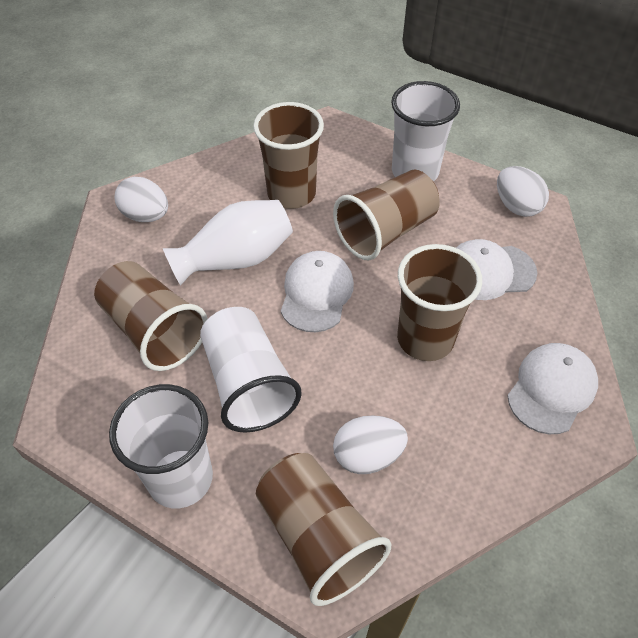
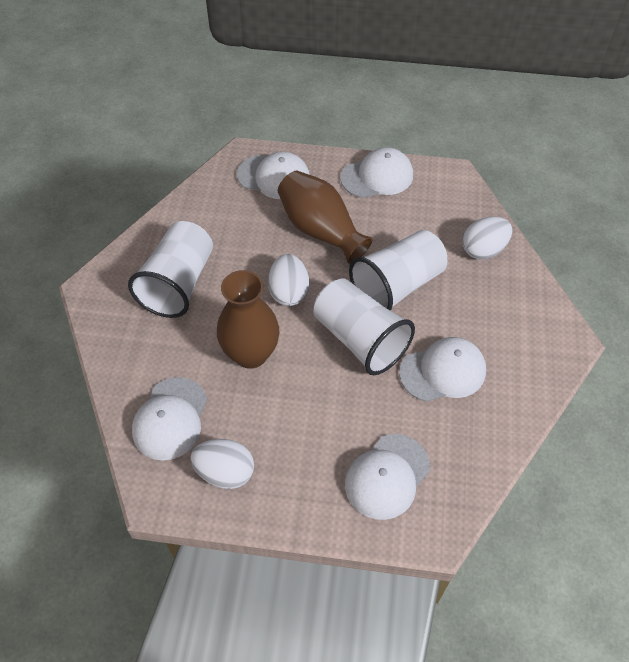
brown cup: [94,261,208,371] [253,102,324,209] [256,453,391,606] [333,170,440,260] [397,244,482,361] = 5 -> none = 0
brown vase: none = 0 -> [217,270,279,369] [278,170,373,264] = 2
white cap: [281,251,354,332] [456,239,537,300] [507,343,598,434] = 3 -> [132,377,207,460] [237,151,309,199] [340,147,413,198] [345,434,430,520] [399,337,486,402] = 5
white vase: [163,200,293,286] = 1 -> none = 0

